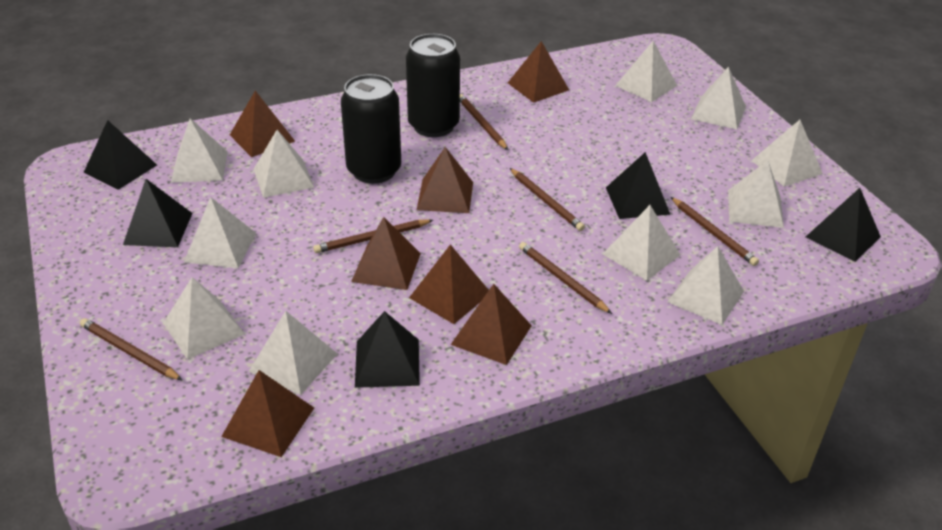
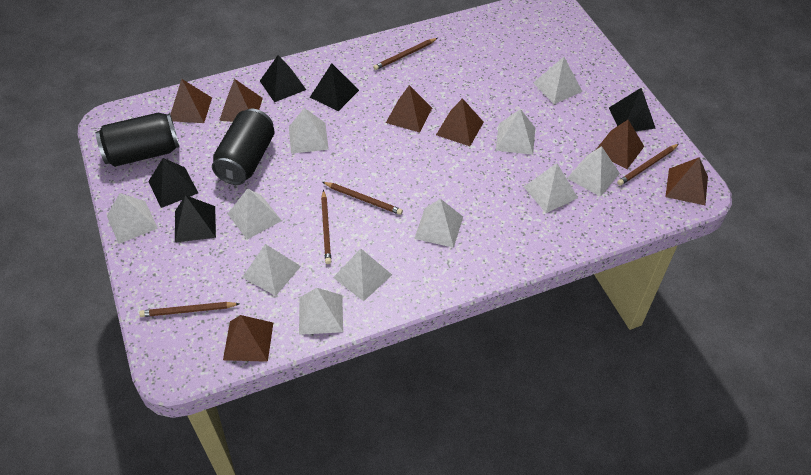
brown pencil: [80,318,183,381] [313,219,433,253] [460,94,508,150] [510,168,585,231] [519,242,612,314] [671,197,759,266] = 6 -> [139,302,239,317] [321,190,331,264] [323,182,403,215] [373,38,438,70] [617,144,679,186] = 5

